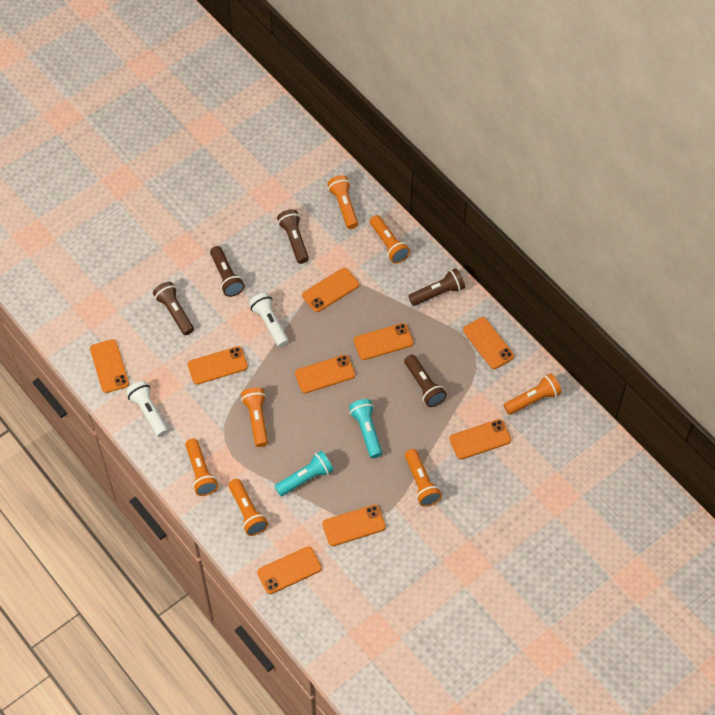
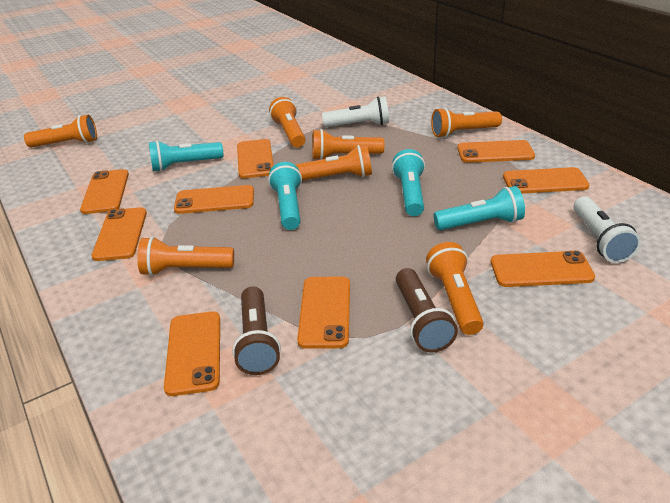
brown flashlight: [153,282,194,335] [210,246,245,297] [277,209,309,264] [404,355,447,407] [409,268,465,306] = 5 -> [232,286,281,375] [396,268,458,353] = 2
turquoise flashlight: [275,451,334,496] [349,399,382,458] = 2 -> [149,140,224,172] [268,162,302,230] [392,149,425,216] [434,186,525,230] = 4

